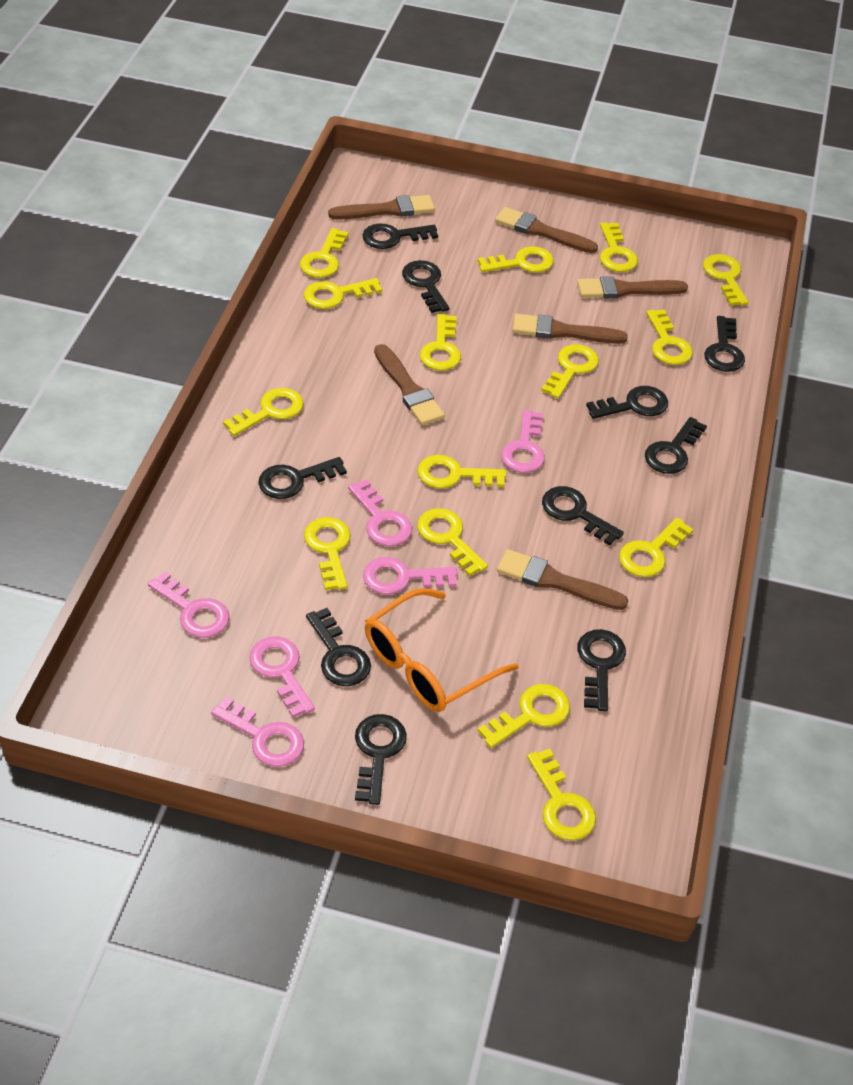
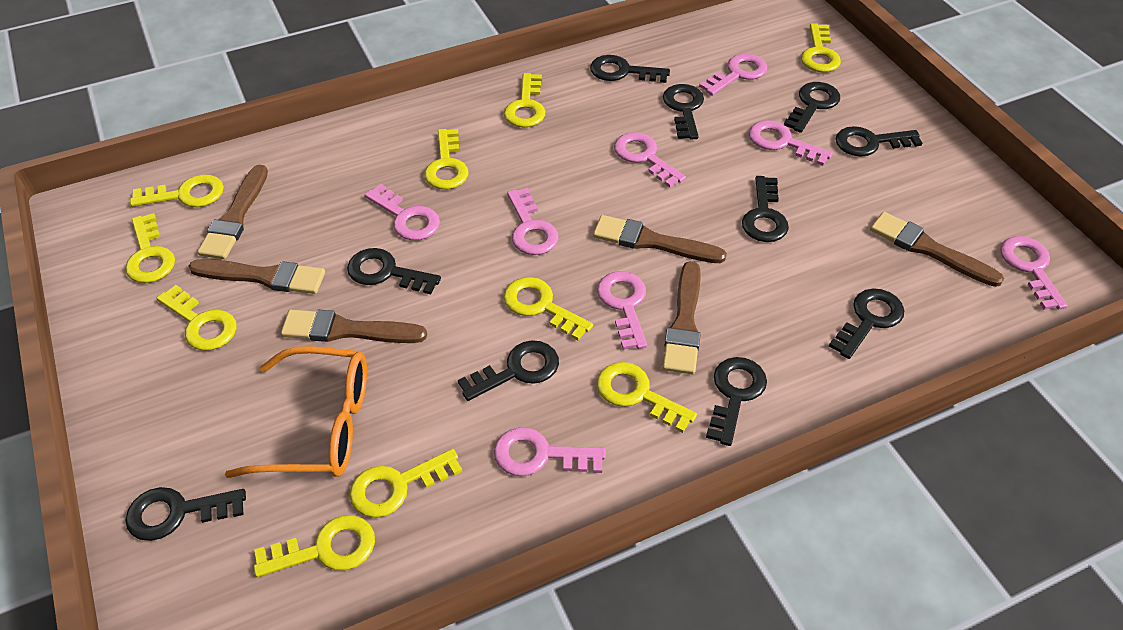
pink key: [148,571,230,638] [211,697,304,767] [249,637,315,718] [348,479,413,546] [363,557,458,595] [501,409,545,473] = 6 -> [364,184,440,240] [494,427,606,476] [507,188,559,255] [597,271,647,350] [614,132,686,188] [699,53,767,96] [749,120,833,166] [1000,236,1068,310] = 8
yellow key: [223,388,304,436] [300,228,348,278] [304,278,382,309] [304,517,351,590] [417,508,488,576] [418,455,507,488] [420,314,461,371] [478,246,554,273] [478,684,570,748] [527,748,596,840] [541,344,599,398] [600,222,638,272] [619,518,693,577] [646,309,693,365] [703,254,748,306] = 15 -> [125,213,175,283] [130,174,224,207] [157,285,237,351] [254,515,375,577] [349,449,463,518] [424,129,469,189] [504,73,545,128] [504,277,593,340] [597,362,697,433] [801,23,841,72] = 10

